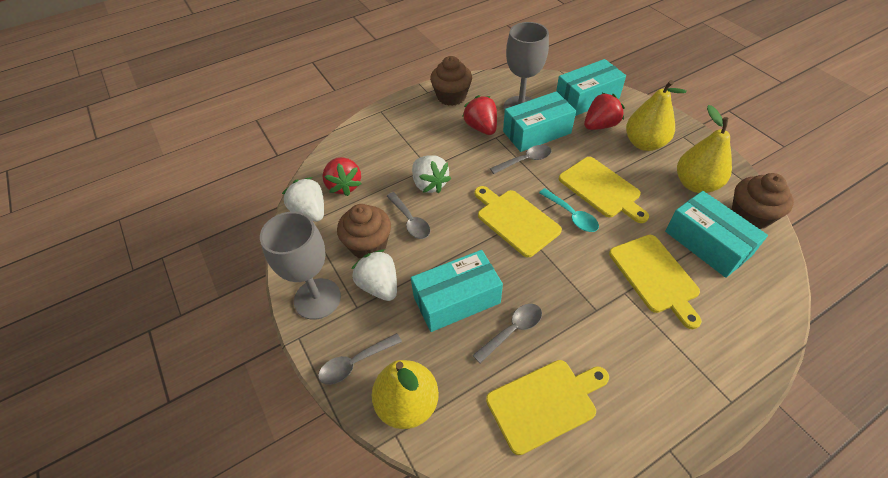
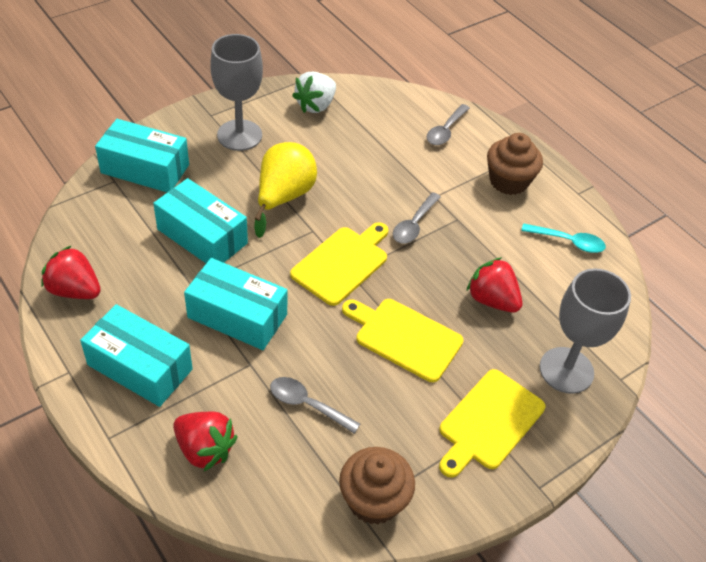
brown cupcake: [337,204,391,258] [430,56,472,106] [732,173,794,230] = 3 -> [339,447,415,525] [487,133,543,195] = 2
grey spoon: [318,333,402,385] [387,192,430,239] [473,304,542,363] [490,145,552,174] = 4 -> [270,377,360,434] [393,192,441,243] [427,104,470,145] = 3
white strawberry: [282,177,324,221] [352,250,397,301] [412,155,451,193] = 3 -> [292,72,336,113] = 1
yellow cutting board: [475,186,562,257] [486,360,609,455] [559,157,649,223] [609,235,702,329] = 4 -> [290,222,389,306] [342,299,464,382] [439,369,545,478] = 3
yellow pear: [372,360,439,429] [626,80,687,151] [677,105,732,193] = 3 -> [254,142,317,238] = 1

